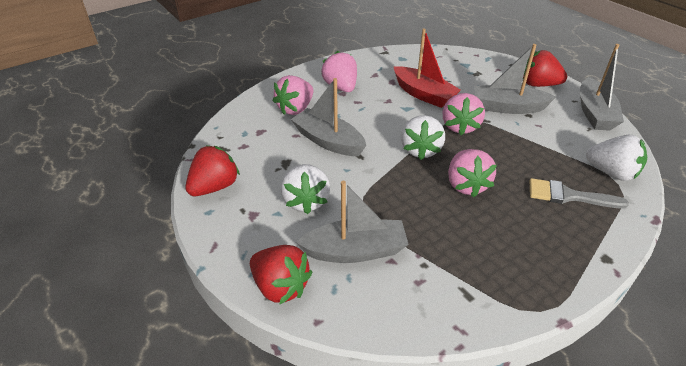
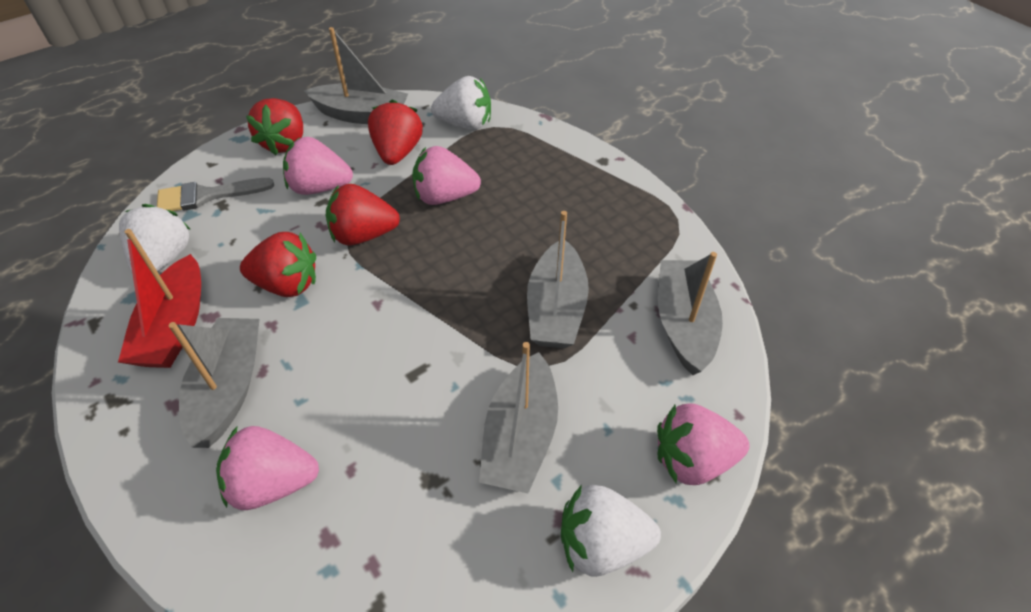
grey boat: [291,78,366,156] [296,181,409,263] [474,44,556,114] [580,44,624,131] = 4 -> [169,318,260,448] [304,27,408,124] [479,342,558,493] [527,211,589,349] [658,252,723,375] = 5
red strawberry: [185,146,240,196] [250,245,312,305] [522,50,567,87] = 3 -> [240,232,316,297] [246,98,303,155] [326,184,400,245] [368,100,423,165] = 4

